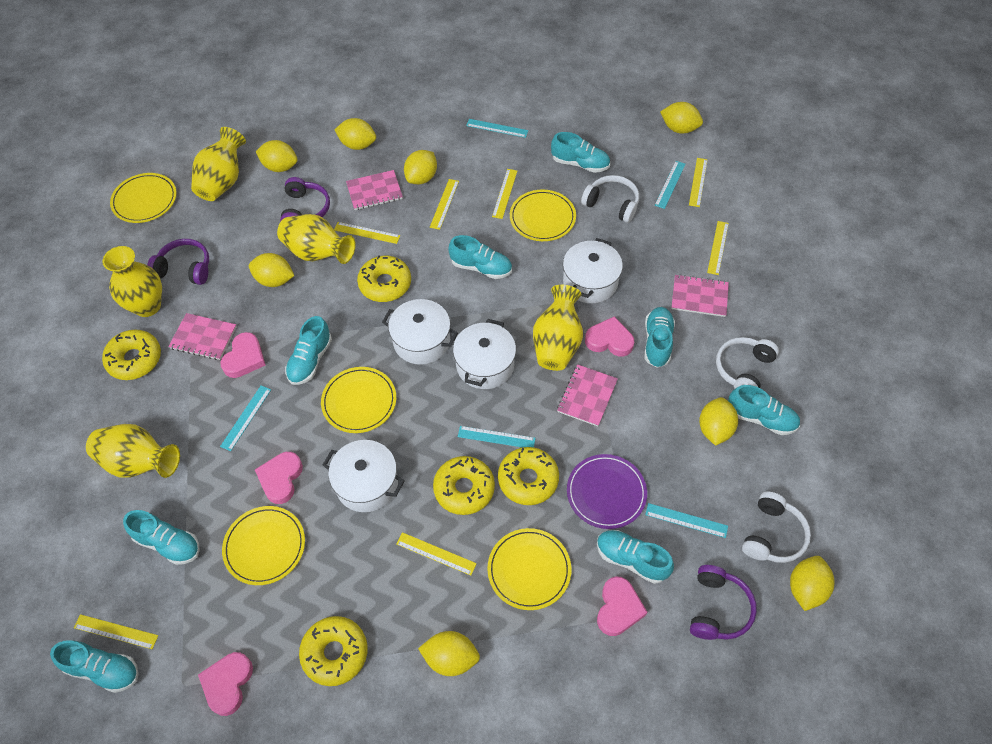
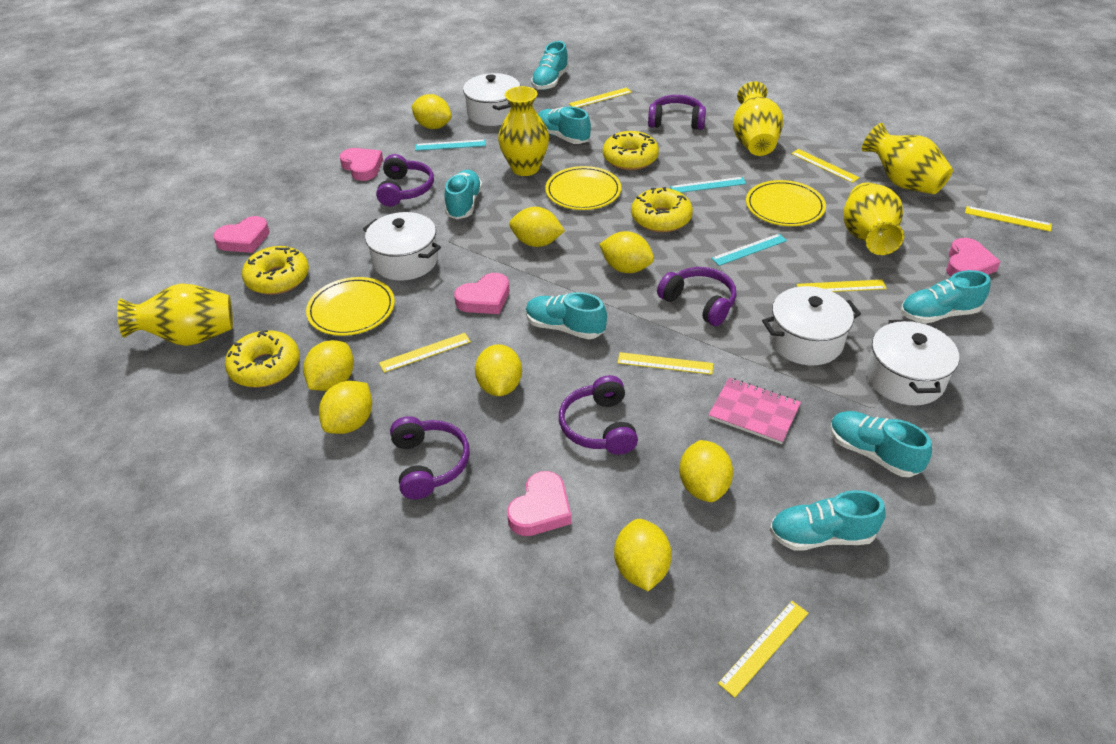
pink notebook: [168,313,237,360] [346,170,403,210] [557,364,618,426] [671,274,729,317] = 4 -> [708,378,801,444] = 1
purple headphones: [147,239,209,285] [280,177,330,222] [690,565,757,640] = 3 -> [376,154,434,207] [390,416,470,499] [559,375,638,455] [648,95,706,130] [657,267,737,326] = 5
purple plate: [567,454,647,529] = 1 -> none = 0
turquoise ruler: [220,386,271,451] [458,426,535,447] [466,119,528,138] [645,503,728,538] [655,161,685,209] = 5 -> [415,139,486,151] [670,177,747,193] [711,234,787,266] = 3
turquoise shoe: [50,640,139,693] [123,510,200,565] [285,316,332,385] [448,235,512,279] [551,132,610,173] [597,530,674,584] [645,307,675,368] [728,385,800,435] = 8 -> [445,170,482,219] [526,292,607,339] [531,41,569,90] [538,106,591,144] [770,490,886,551] [830,411,932,477] [901,270,990,323] = 7
white headphones: [581,175,639,223] [716,337,779,389] [742,491,811,563] = 3 -> none = 0
yellow donut: [102,330,161,380] [299,616,368,686] [357,255,411,302] [433,456,495,515] [498,447,559,505] = 5 -> [225,330,300,388] [242,246,309,295] [603,131,659,170] [631,187,693,232] = 4
yellow plate: [110,173,177,223] [222,506,305,585] [321,367,396,433] [487,528,571,610] [510,190,576,241] = 5 -> [306,277,395,336] [545,166,621,210] [746,180,826,226] = 3

